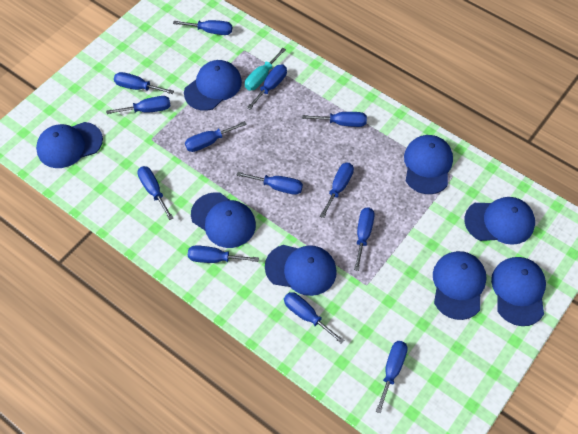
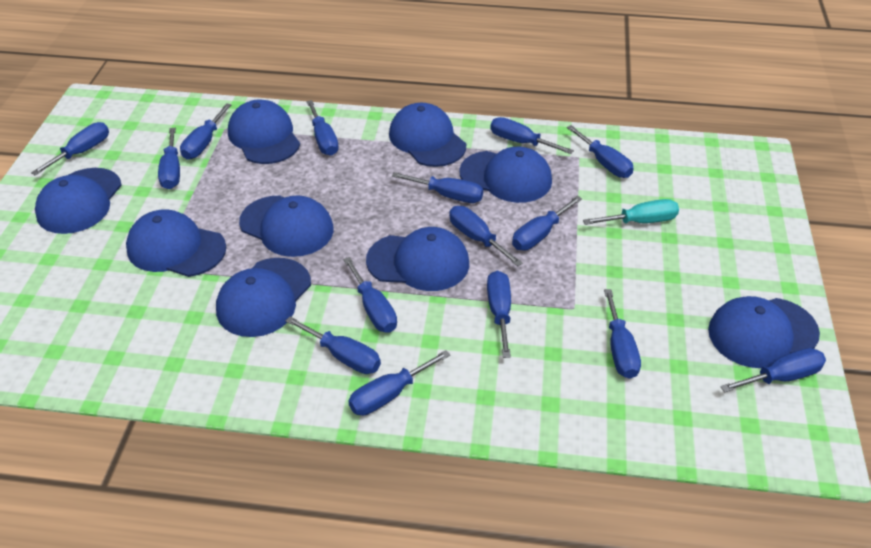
blue cap: [36,122,103,168] [184,60,242,111] [191,192,256,248] [265,245,337,296] [404,135,453,194] [433,251,486,320] [464,197,535,245] [491,257,546,326] = 8 -> [35,168,122,234] [126,209,226,277] [216,258,311,337] [228,99,300,164] [239,195,334,257] [366,227,469,291] [389,103,466,167] [459,147,552,203] [708,296,820,368] = 9
blue screwdriver: [106,96,170,114] [114,72,174,94] [137,166,173,220] [173,20,232,35] [185,121,247,152] [188,245,259,263] [236,172,303,195] [247,65,287,109] [284,292,344,344] [302,112,367,127] [320,163,354,218] [354,207,375,271] [376,341,408,414] = 13 -> [31,122,109,176] [158,128,180,189] [180,103,231,159] [286,316,381,374] [307,100,339,156] [343,257,397,333] [349,350,450,416] [392,172,483,203] [449,206,523,266] [487,271,511,358] [490,117,574,154] [512,196,582,251] [567,125,634,178] [604,289,641,379] [720,348,826,393] = 15

